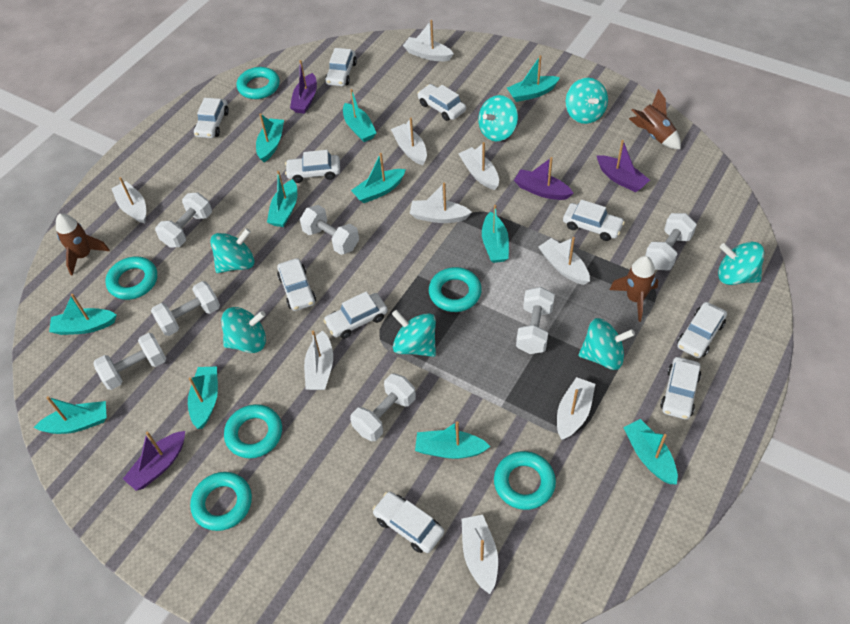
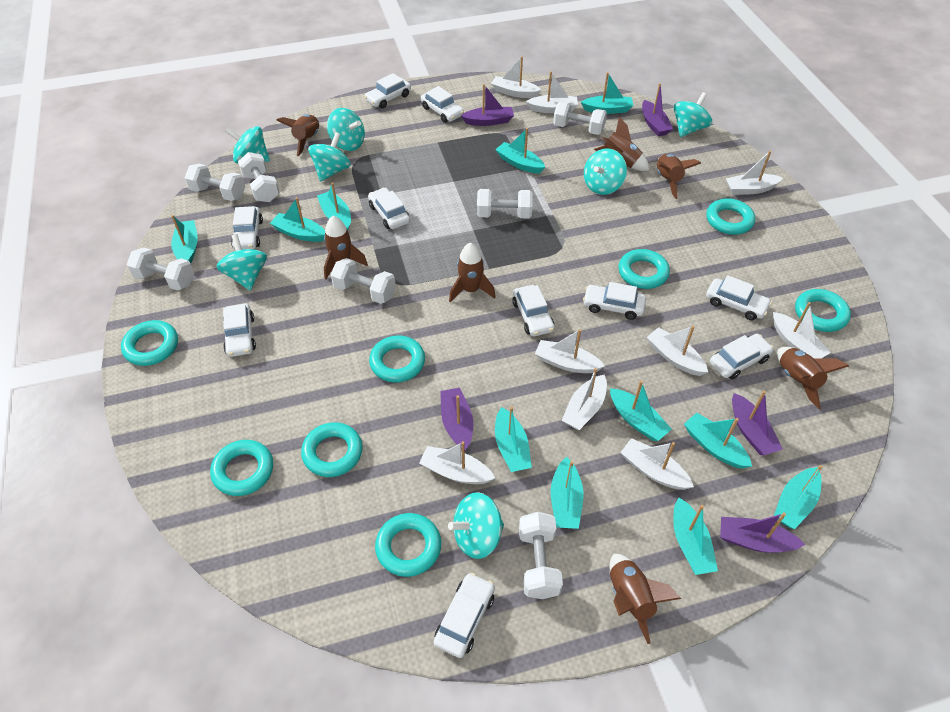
brown rocket: [56,213,110,276] [610,256,659,322] [629,89,681,149] = 3 -> [276,114,319,156] [324,216,368,279] [449,243,496,303] [594,117,649,171] [610,554,681,644] [657,154,701,199] [777,347,849,409] = 7
purple boat: [123,431,185,491] [290,60,317,114] [514,157,574,200] [596,140,650,192] = 4 -> [440,388,473,450] [461,84,514,126] [642,83,673,136] [720,512,805,553] [732,391,783,455] = 5
turquoise ring: [106,257,157,300] [190,472,252,531] [224,404,282,458] [237,67,280,99] [429,267,482,312] [494,451,556,510] = 6 -> [121,320,178,366] [210,440,273,496] [301,422,363,477] [369,336,425,383] [375,513,441,577] [619,249,670,289] [706,198,755,235] [795,289,851,332] = 8

